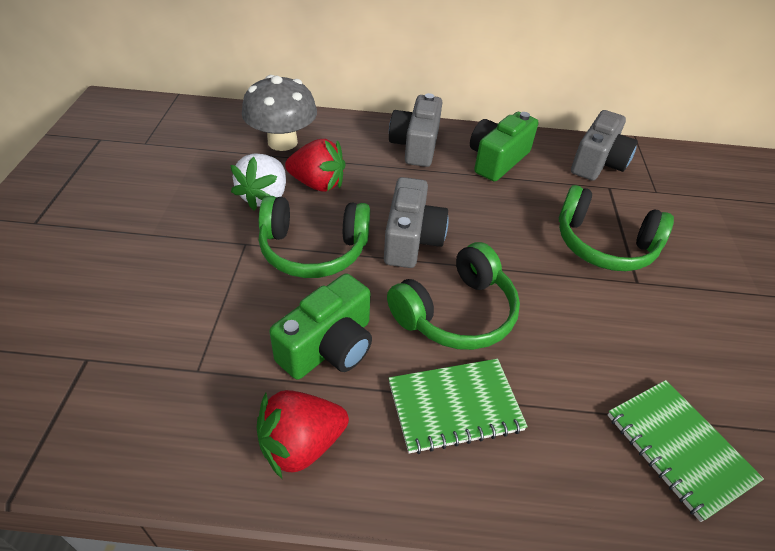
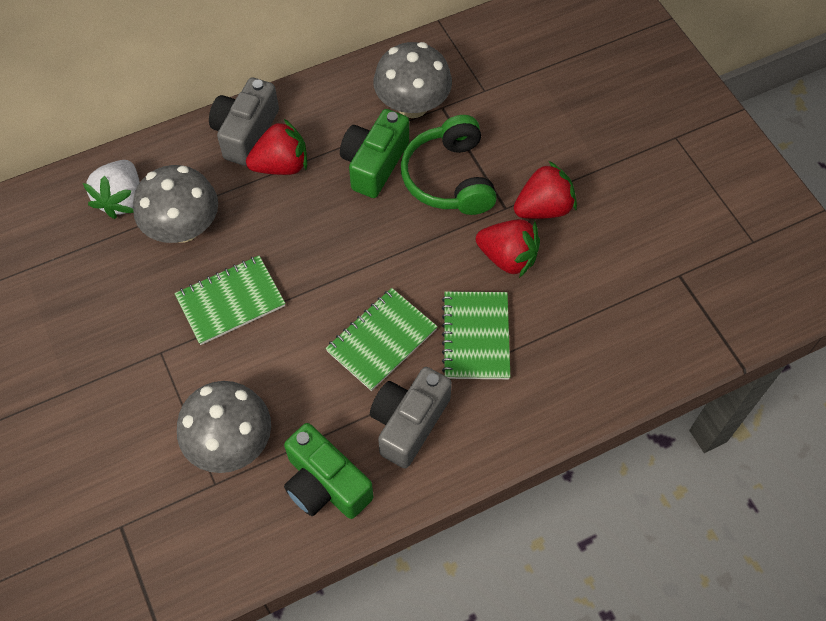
green headphones: [259,196,370,278] [387,242,520,350] [559,185,674,271] = 3 -> [401,115,497,215] = 1
green notebook: [389,359,528,454] [608,380,764,522] = 2 -> [175,256,285,345] [325,288,438,391] [442,291,510,379] = 3
grey camera: [384,177,449,268] [389,93,442,167] [571,110,638,181] = 3 -> [209,77,279,166] [370,367,452,469] = 2
grey mushroom: [242,75,317,151] = 1 -> [133,165,218,243] [177,381,271,473] [373,42,452,118] = 3
red strawberry: [257,390,349,478] [285,139,345,192] = 2 -> [246,119,307,175] [476,219,540,278] [514,161,577,219] = 3

